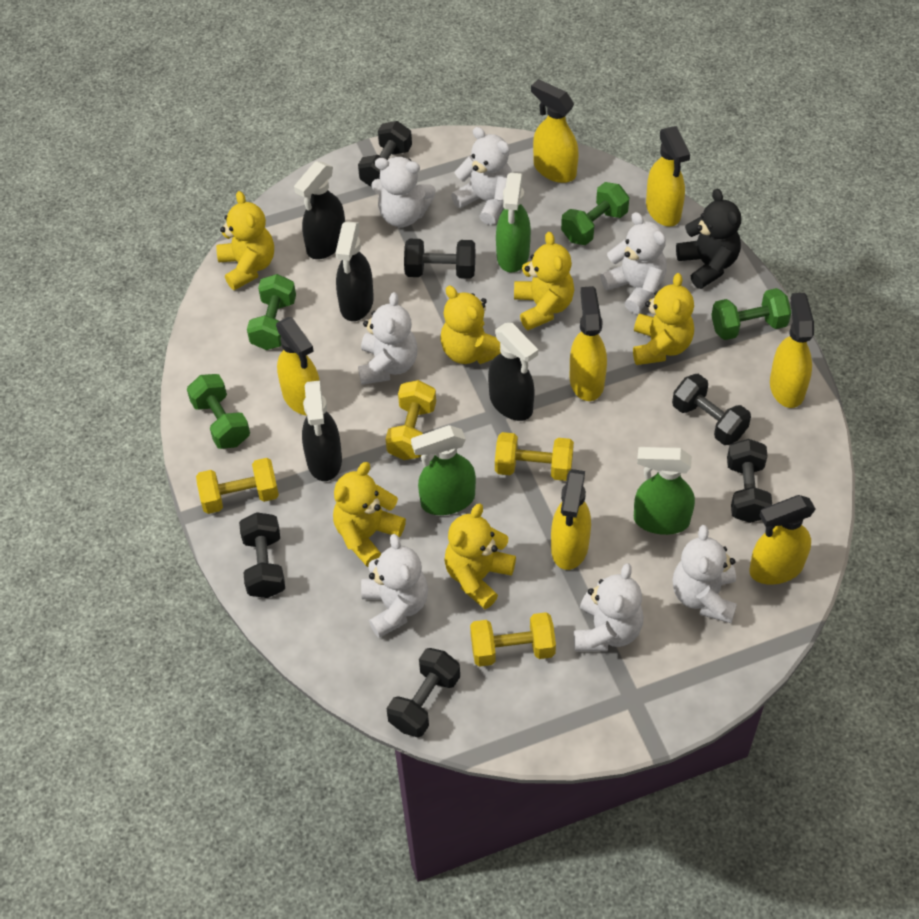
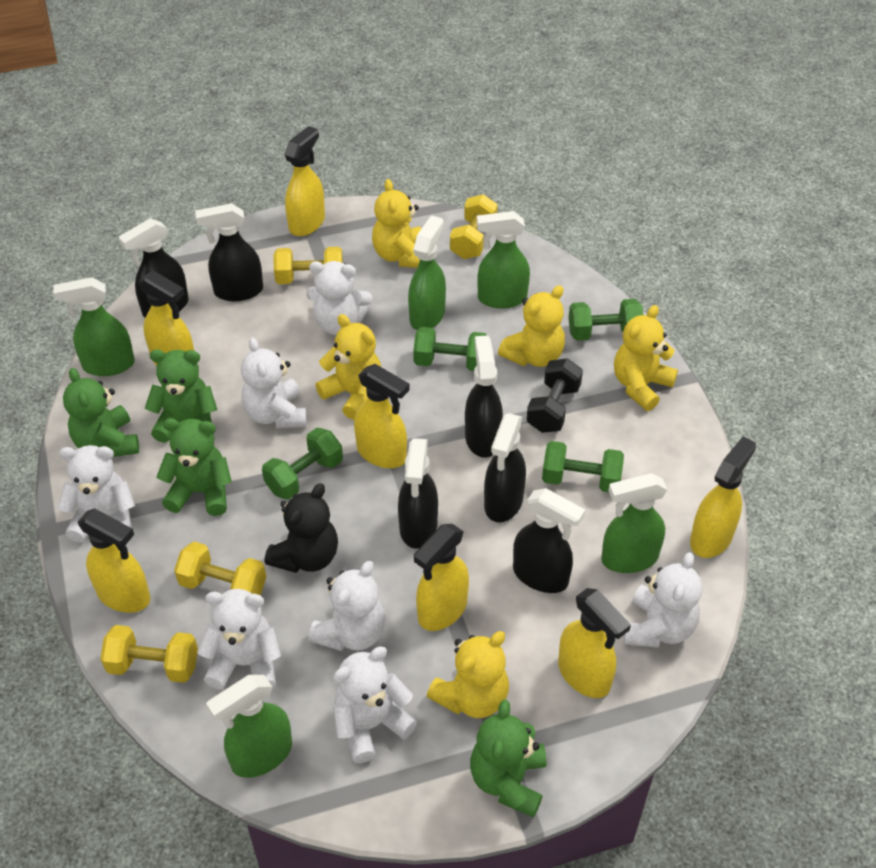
black dumbbell: [239,512,285,598] [358,121,412,187] [387,648,460,737] [404,239,475,279] [672,374,751,445] [727,439,772,523] = 6 -> [527,358,583,433] = 1
black spray bottle: [294,161,345,259] [302,381,342,481] [335,221,374,321] [488,323,538,421] = 4 -> [118,218,189,317] [195,203,263,301] [398,438,438,549] [465,336,503,458] [484,413,526,522] [513,488,585,593] = 6
green spray bottle: [411,425,476,515] [496,173,531,272] [634,447,695,535] = 3 -> [53,277,135,376] [206,675,292,778] [408,215,446,330] [477,211,530,309] [601,473,667,573] = 5
green teddy bear: none = 0 -> [63,368,139,457] [145,349,217,443] [157,418,232,516] [470,700,546,817] = 4
yellow teddy bear: [216,191,274,290] [333,462,406,567] [440,286,501,364] [444,503,516,609] [514,232,574,330] [633,273,694,365] = 6 -> [315,314,381,420] [372,179,421,268] [427,631,509,718] [498,285,565,367] [614,305,678,411] = 5

